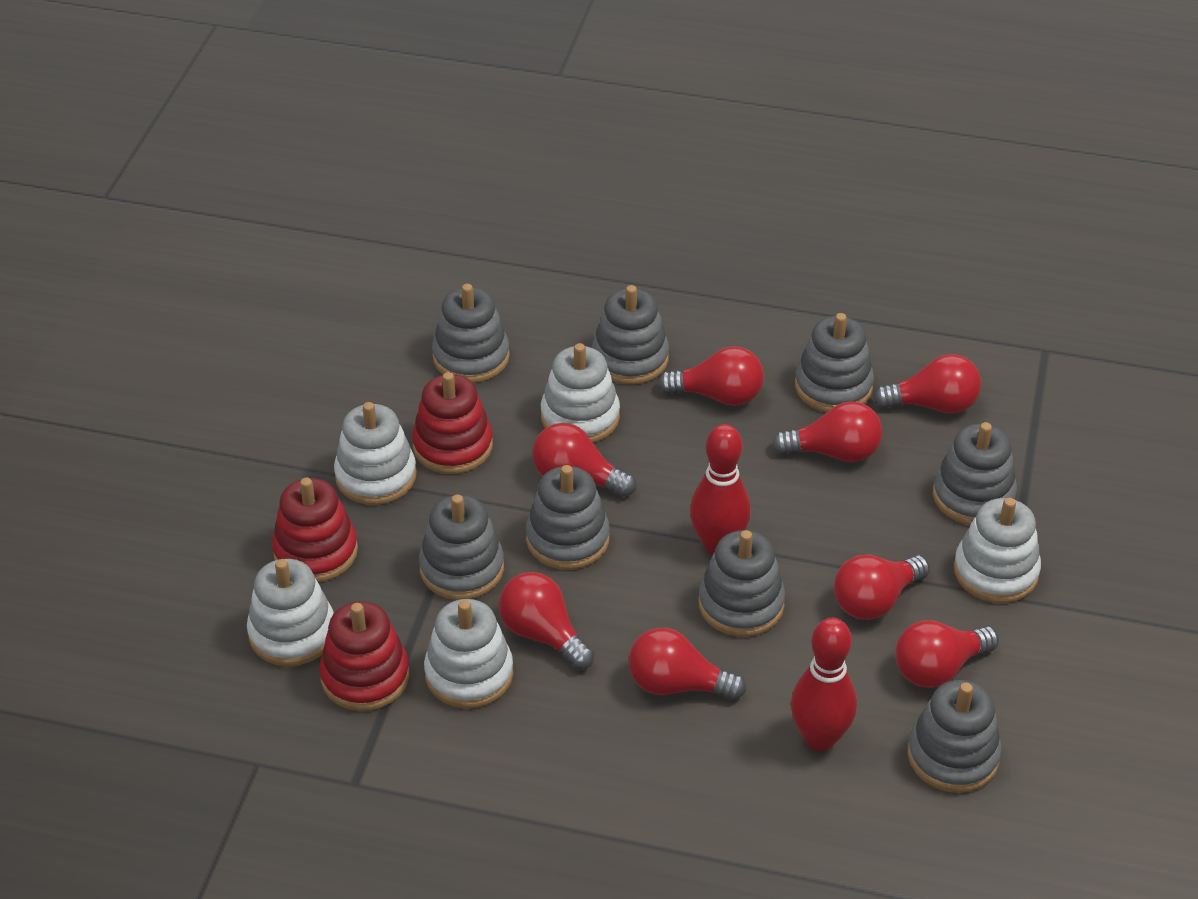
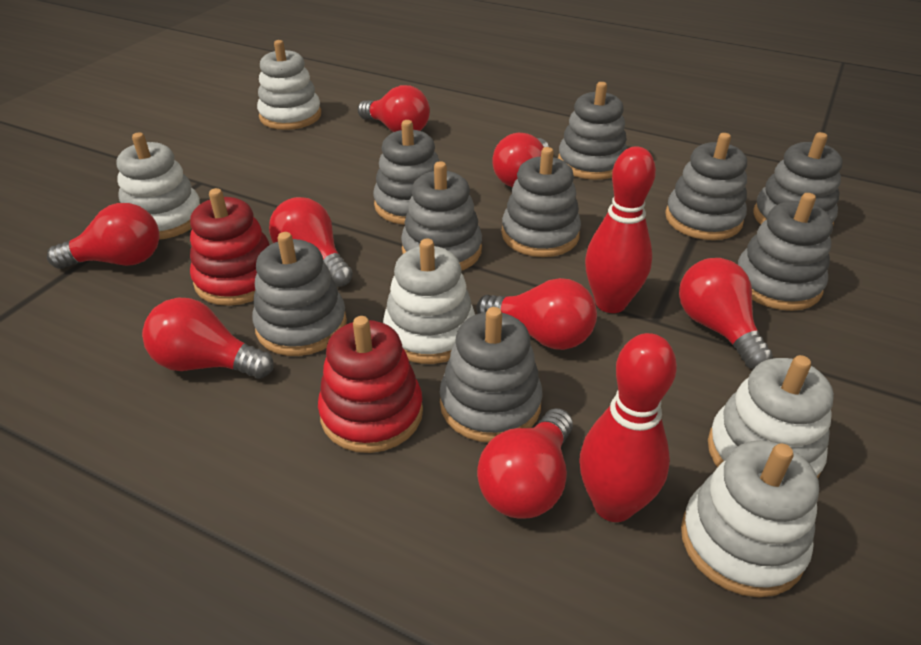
grey stacking toy: [419,494,504,600] [432,284,510,383] [526,465,610,570] [592,285,669,384] [698,530,785,637] [795,313,874,412] [907,680,1002,793] [933,422,1017,525] = 8 -> [252,232,347,356] [373,120,439,225] [401,161,482,271] [440,307,542,442] [501,147,581,257] [558,82,627,180] [665,133,747,240] [738,193,833,311] [754,132,843,225] = 9
red stacking toy: [272,478,358,582] [319,601,409,711] [412,372,493,474] = 3 -> [190,188,270,306] [318,316,423,453] = 2

